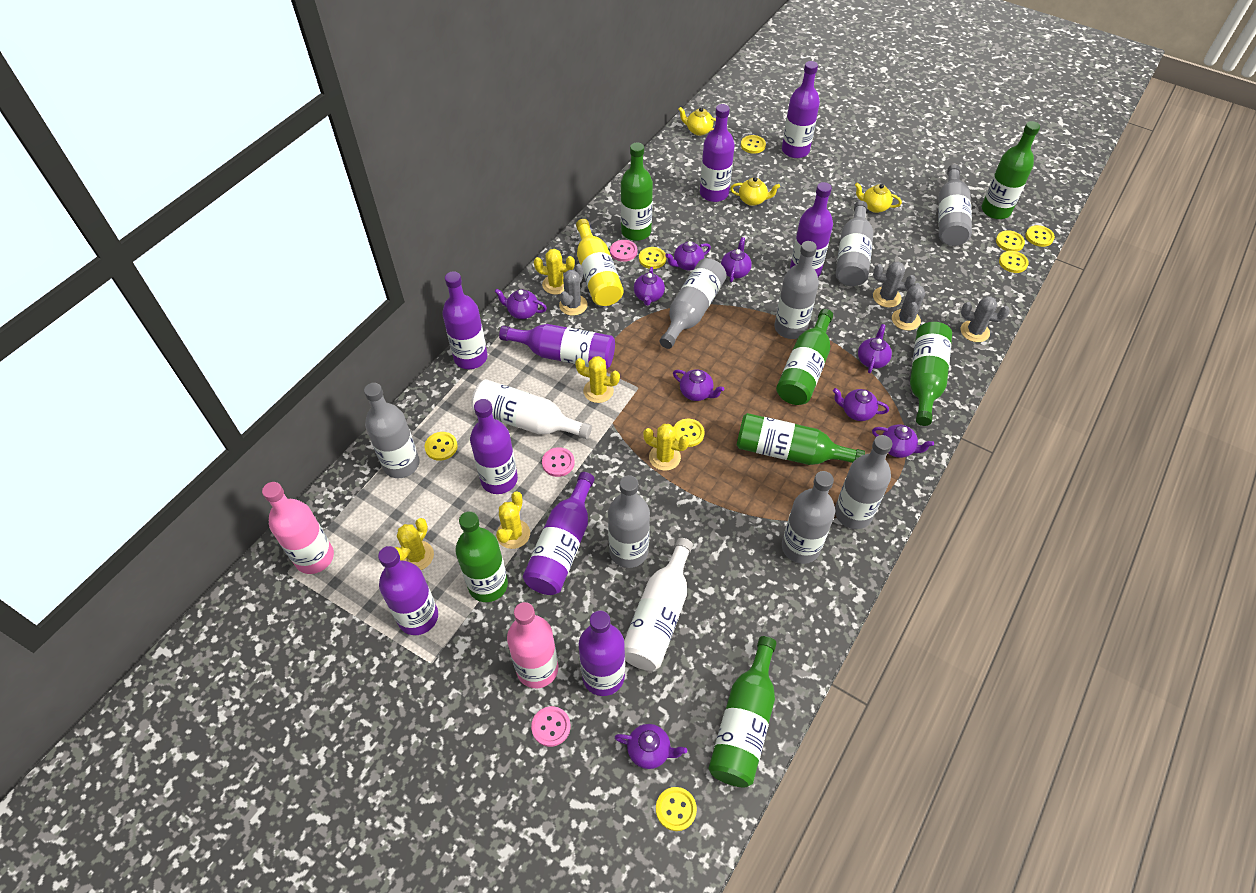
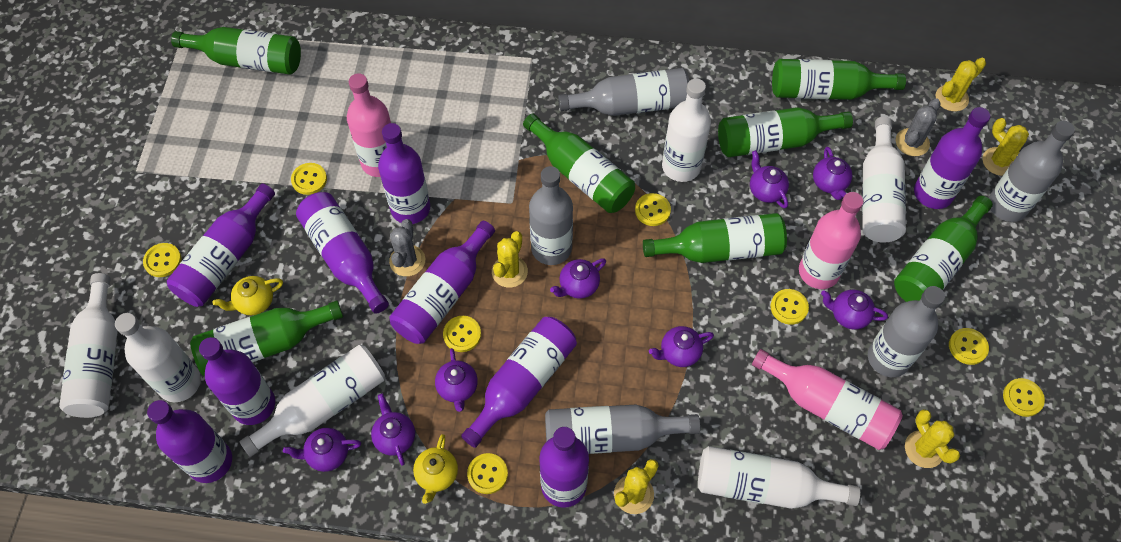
grey bottle: [364,383,419,478] [608,475,650,568] [660,258,727,349] [774,241,819,339] [782,471,835,564] [835,435,892,529] [836,201,873,286] [938,164,972,246] = 8 -> [529,166,573,265] [545,405,700,454] [558,68,689,116] [868,286,945,377] [989,121,1075,222] = 5
grey cactus: [559,264,588,316] [873,262,916,308] [892,283,925,331] [961,296,1010,342] = 4 -> [389,219,425,276] [896,99,941,156] = 2
pink bottle: [262,482,334,574] [507,602,558,688] = 2 -> [347,73,391,177] [752,349,903,450] [799,192,863,289] = 3
pink button: [531,706,570,747] [542,447,575,477] [610,240,638,262] = 3 -> none = 0
purple teapot: [495,289,547,319] [614,724,687,769] [634,267,665,306] [665,241,711,270] [673,370,724,401] [721,237,752,282] [833,388,889,421] [858,324,892,373] [872,424,934,458] = 9 -> [283,428,361,472] [371,394,415,466] [435,348,478,412] [550,258,606,299] [649,326,714,367] [750,150,789,208] [813,147,852,200] [821,290,888,330] = 8
white bottle: [471,379,592,439] [624,538,693,671] = 2 -> [59,273,118,418] [115,313,201,402] [240,345,385,457] [662,78,711,182] [698,446,861,509] [862,117,906,242] = 6
yellow bottle: [576,219,624,306] = 1 -> none = 0
yellow teapot: [678,107,716,136] [730,177,780,206] [855,183,902,213] = 3 -> [213,276,283,316] [413,434,458,504] = 2

